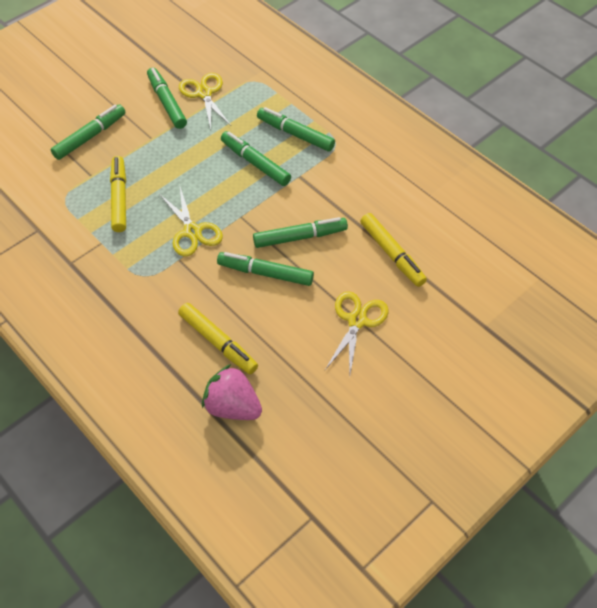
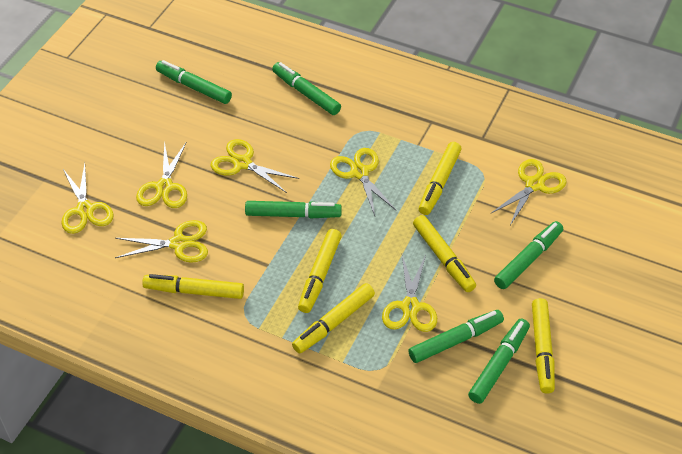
pink strawberry: [202,364,262,420] = 1 -> none = 0
yellow marker: [110,156,126,232] [178,303,258,374] [360,213,427,287] = 3 -> [142,274,244,299] [292,283,375,354] [298,229,342,313] [413,215,476,292] [419,142,462,215] [532,298,555,394] = 6
yellow scissors: [159,187,223,256] [179,73,231,129] [325,291,389,374] = 3 -> [62,163,114,234] [115,220,208,263] [136,141,187,208] [210,139,299,193] [330,148,397,216] [382,255,437,332] [490,159,567,225] = 7

